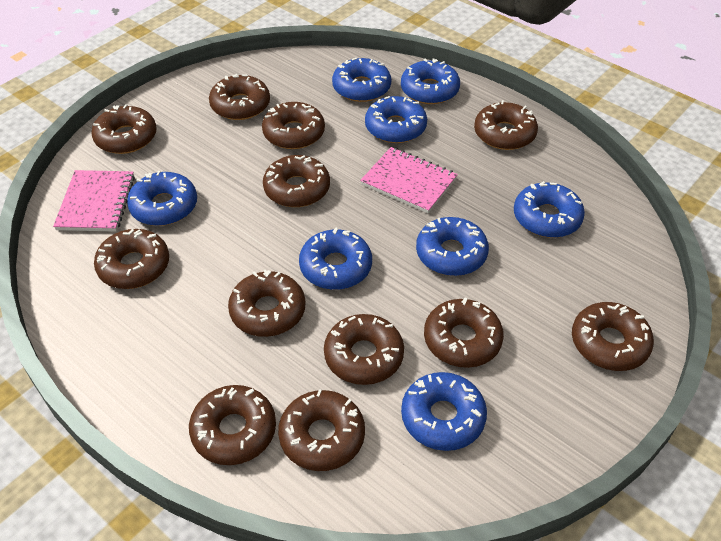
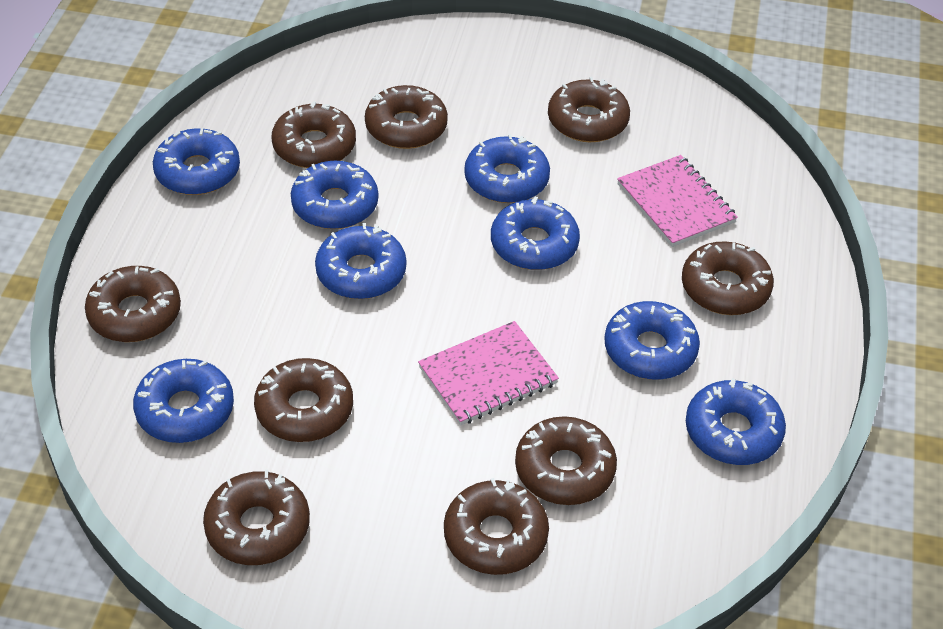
brown donut: [91,104,156,154] [94,229,169,289] [189,385,276,465] [209,74,270,120] [228,270,306,337] [262,102,325,149] [263,155,330,207] [278,389,365,471] [324,314,404,385] [424,297,504,368] [474,100,538,150] [572,302,654,371] = 12 -> [85,266,181,342] [203,470,310,565] [254,358,353,442] [271,101,356,168] [365,85,448,149] [444,478,549,575] [515,416,617,505] [548,77,630,142] [682,241,774,315] = 9

